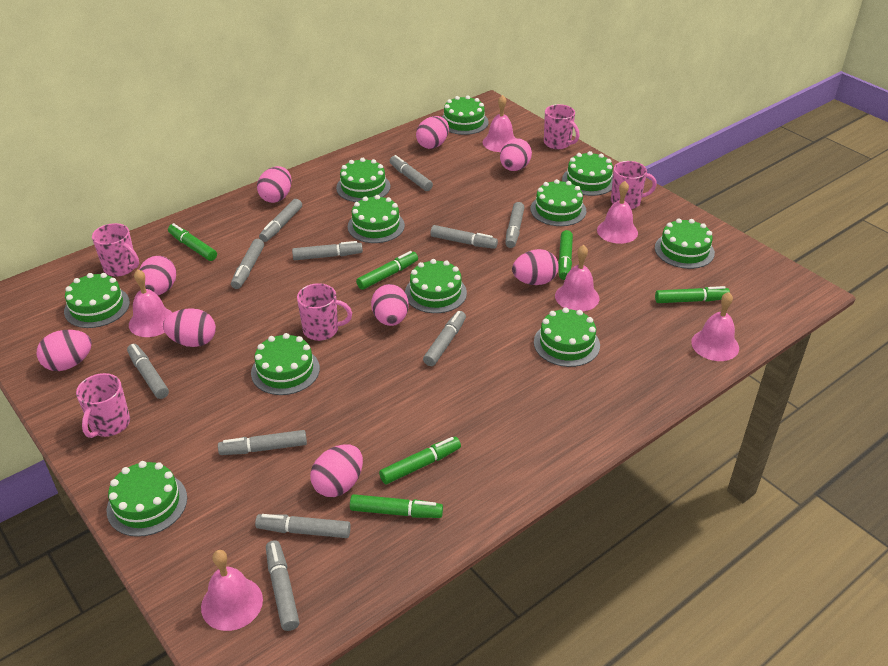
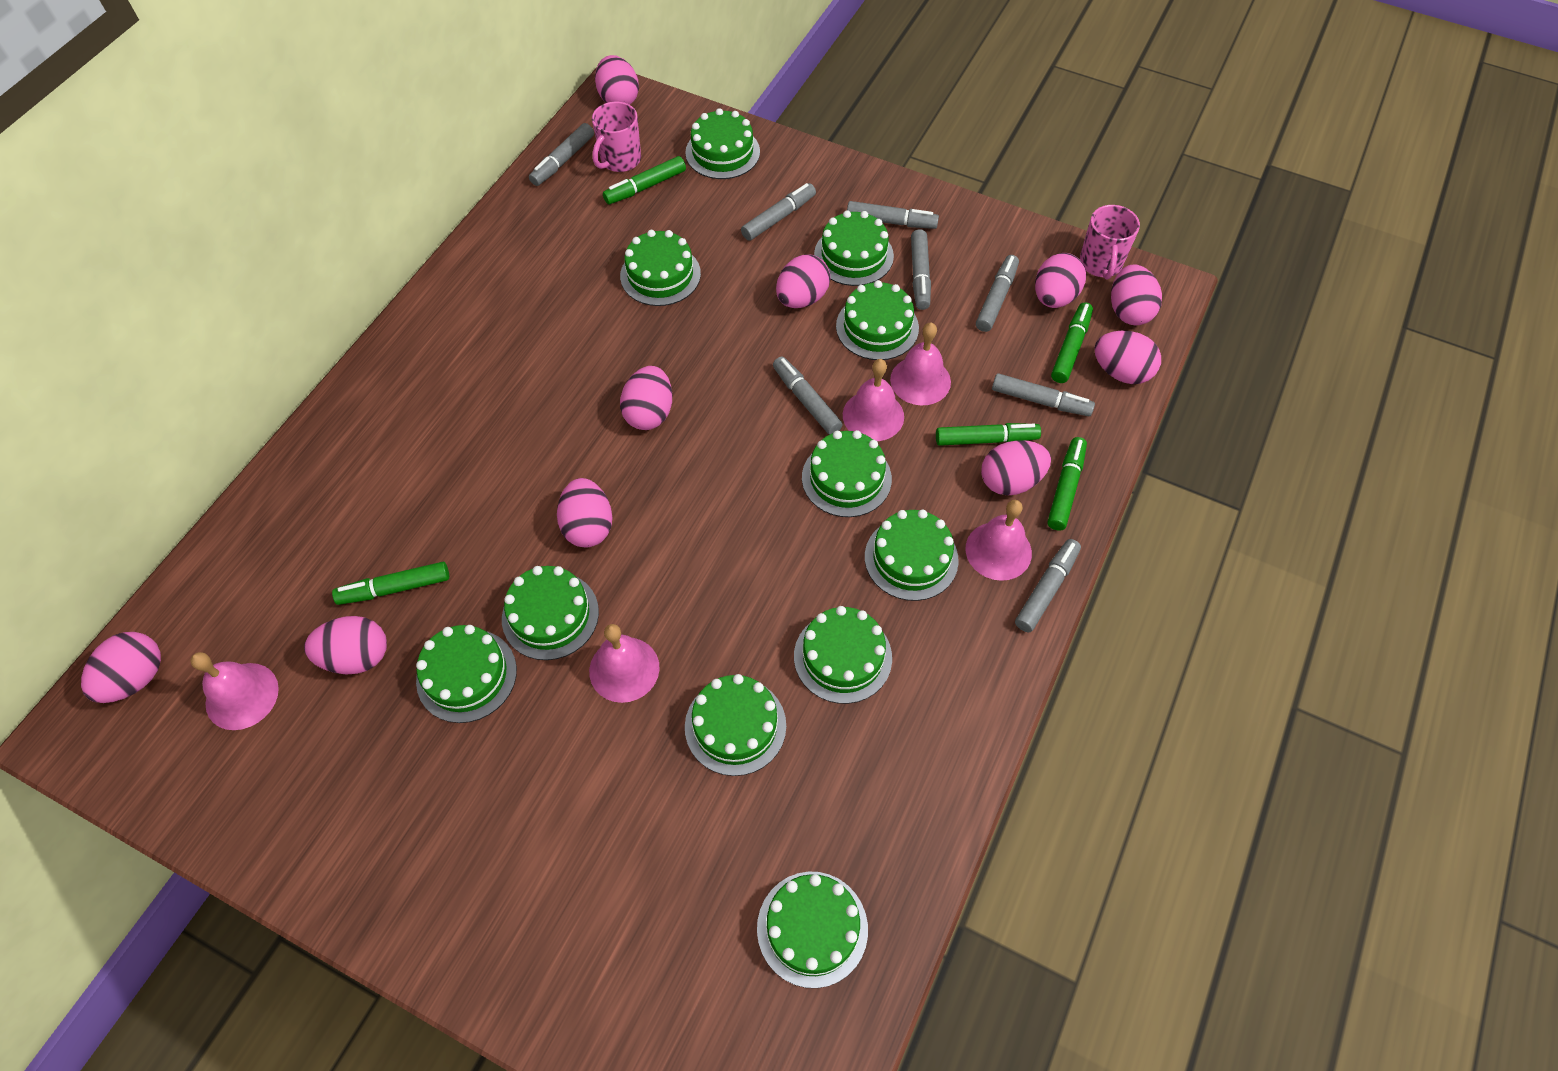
green marker: [168,223,217,261] [350,494,443,518] [356,251,418,290] [379,437,461,484] [558,230,573,280] [655,286,730,303] = 6 -> [332,562,449,605] [603,156,686,204] [936,423,1041,446] [1047,437,1087,531] [1051,302,1093,383] = 5
grey marker: [127,344,169,399] [218,430,307,455] [231,239,264,289] [255,514,351,538] [259,199,302,242] [266,540,299,631] [292,241,363,260] [390,155,433,191] [423,311,466,366] [431,225,498,249] [505,202,525,248] = 11 -> [529,123,594,186] [741,183,816,241] [773,356,843,435] [847,201,939,229] [911,229,931,310] [976,255,1019,332] [992,373,1095,416] [1015,539,1081,632] = 8
pink bell: [129,269,173,337] [201,550,263,631] [483,95,515,152] [555,245,599,311] [597,181,638,244] [691,292,739,361] = 6 -> [190,652,279,730] [589,624,660,703] [843,359,904,441] [890,323,951,405] [966,500,1032,581] = 5
pink egg: [36,330,92,371] [139,256,176,295] [163,308,216,347] [257,166,292,203] [310,444,363,497] [371,284,409,326] [416,116,449,149] [500,138,532,171] [512,249,559,285] = 9 -> [81,632,161,703] [304,616,387,674] [557,478,613,547] [595,55,639,105] [620,366,672,430] [776,254,831,308] [981,440,1051,495] [1035,253,1086,308] [1094,331,1161,384] [1111,264,1162,325] = 10
pink mug: [76,373,130,438] [92,223,139,276] [297,283,352,341] [544,104,579,149] [611,161,657,209] = 5 -> [592,102,641,172] [1080,205,1140,279] = 2

